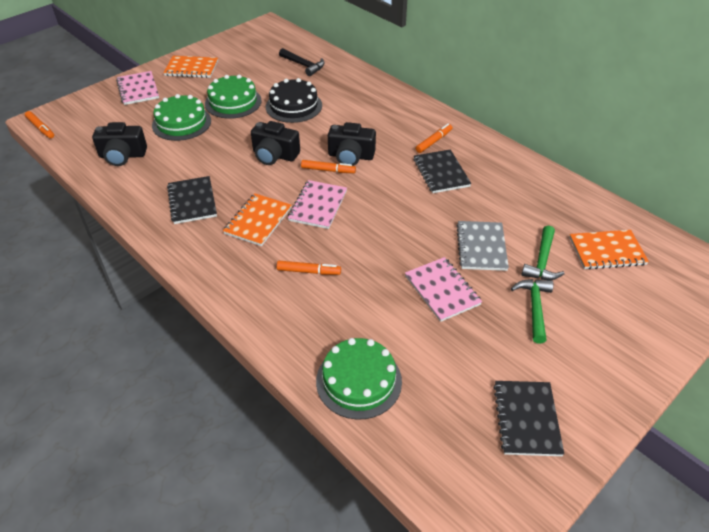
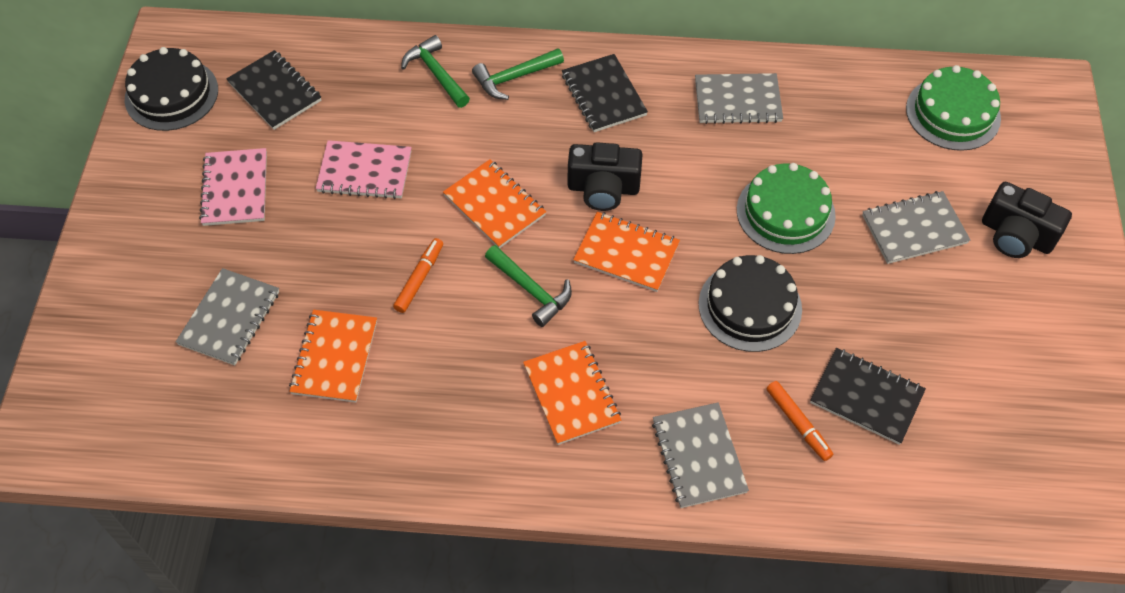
black cake: [266,78,322,123] = 1 -> [125,47,218,131] [699,255,802,352] = 2
black camera: [92,122,147,166] [251,121,300,165] [328,122,376,166] = 3 -> [568,142,643,211] [982,182,1072,258] = 2
black hammer: [279,48,325,76] = 1 -> none = 0
green cake: [152,94,211,141] [205,75,262,119] [316,338,402,419] = 3 -> [737,163,836,254] [906,65,1001,151] = 2
green hammer: [511,279,553,344] [521,226,565,280] = 2 -> [401,35,470,108] [472,48,564,100] [485,245,572,327] = 3
grey notebook: [456,221,509,271] = 1 -> [176,268,279,366] [652,402,749,508] [695,73,783,124] [862,191,970,264] = 4
orange marker: [25,111,54,138] [277,261,341,275] [301,160,356,173] [416,124,452,153] = 4 -> [393,238,443,313] [766,381,833,461] = 2
orange notebook: [163,56,218,78] [223,193,292,246] [569,230,649,270] = 3 -> [289,310,377,403] [443,159,546,249] [523,341,621,445] [573,212,680,292] = 4
pink notebook: [116,71,159,105] [288,180,347,229] [405,257,482,322] = 3 -> [199,148,267,226] [316,140,412,199] = 2

